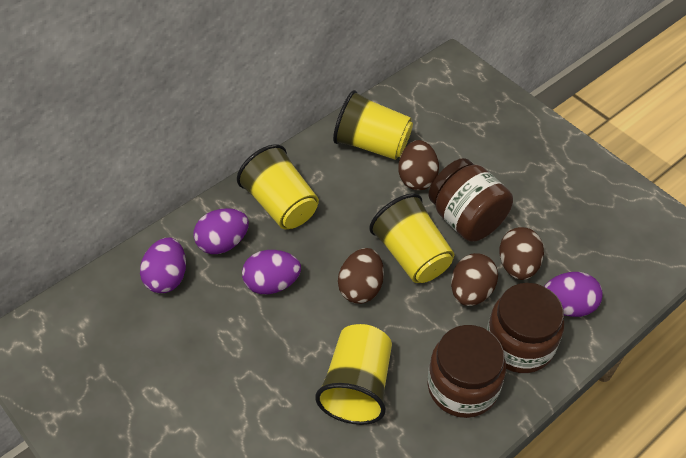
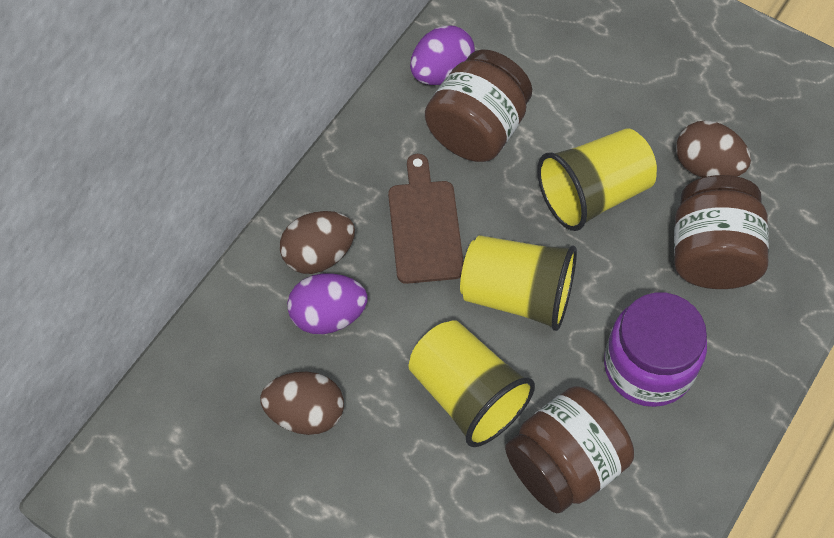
brown cutting board: none = 0 -> [388,154,464,284] = 1
brown egg: [338,248,384,304] [398,140,439,190] [451,253,498,306] [499,227,544,280] = 4 -> [260,372,344,435] [280,211,355,274] [676,120,751,178] = 3
purple egg: [140,238,186,293] [194,208,249,254] [242,250,301,294] [544,272,603,317] = 4 -> [287,273,367,334] [410,26,475,85] = 2
purple jar: none = 0 -> [604,293,707,407] = 1
yellow cup: [237,144,319,229] [315,324,392,425] [333,90,413,160] [369,193,454,283] = 4 -> [409,320,535,447] [460,235,577,331] [537,128,657,231] = 3

